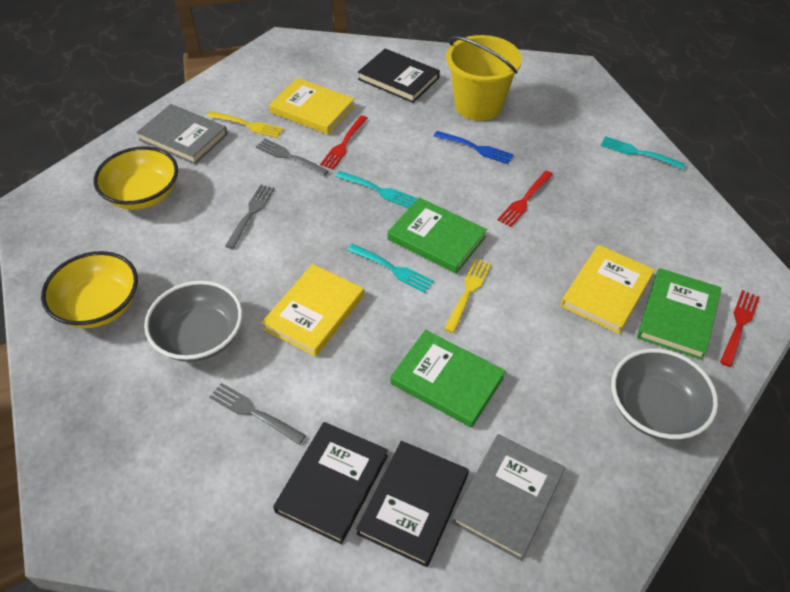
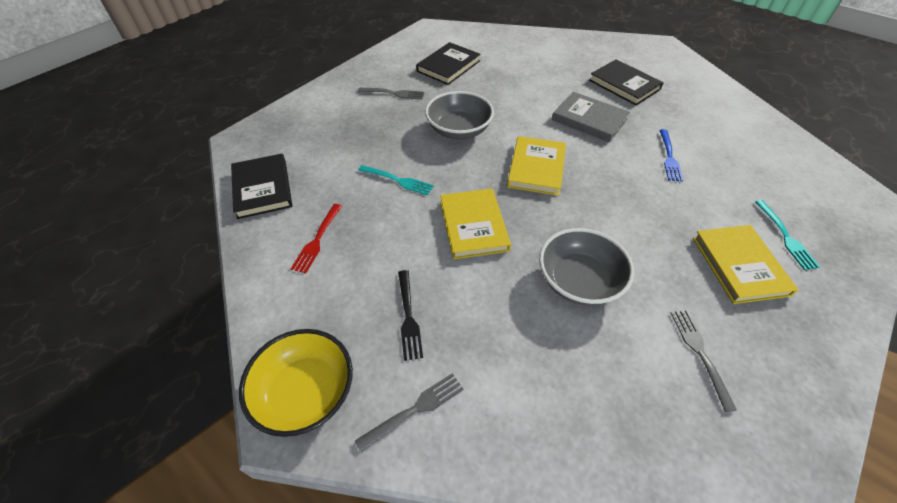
black fork: none = 0 -> [398,270,423,361] = 1
green book: [388,198,487,274] [390,330,505,428] [637,268,722,360] = 3 -> none = 0
grey book: [136,104,228,164] [452,434,565,561] = 2 -> [552,92,630,142] = 1
red fork: [320,115,368,170] [497,171,553,227] [720,290,760,367] = 3 -> [291,204,342,273] = 1
turquoise fork: [336,171,417,208] [347,244,434,293] [600,136,685,169] = 3 -> [358,165,434,196] [755,200,820,270] = 2
yellow bowl: [41,251,138,328] [94,146,178,210] = 2 -> [239,329,353,437] = 1
yellow bucket: [446,35,522,121] = 1 -> none = 0
yellow fork: [207,111,284,138] [444,259,491,333] = 2 -> none = 0

